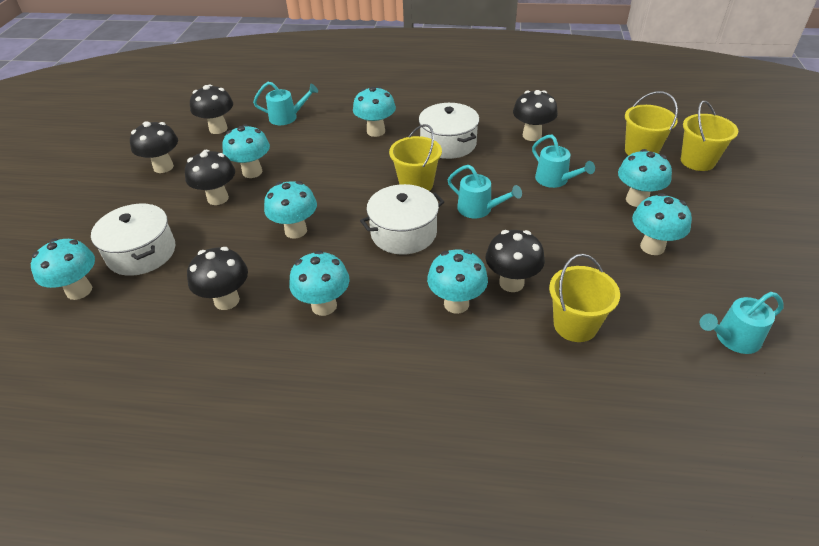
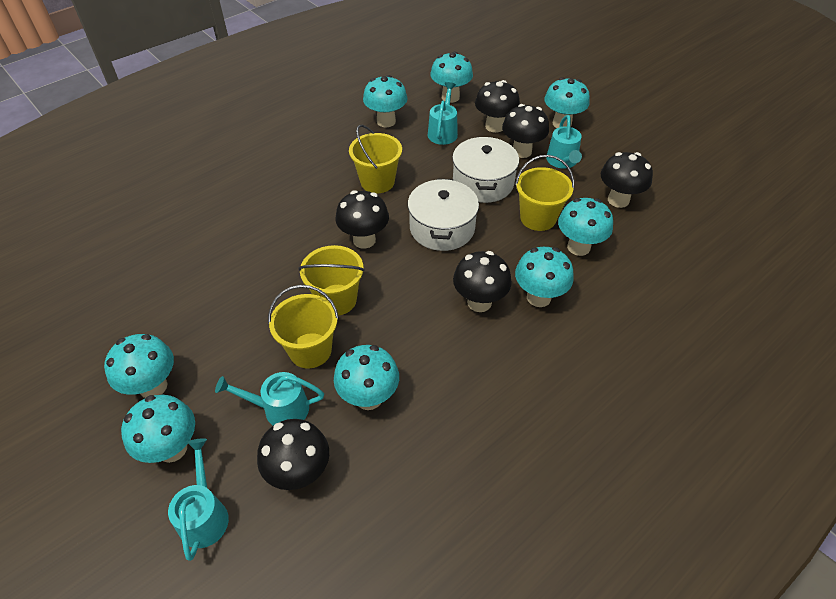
white pot: [91,204,175,276] [360,184,444,255] [419,103,479,159] = 3 -> [408,179,479,251] [452,137,519,203] = 2

